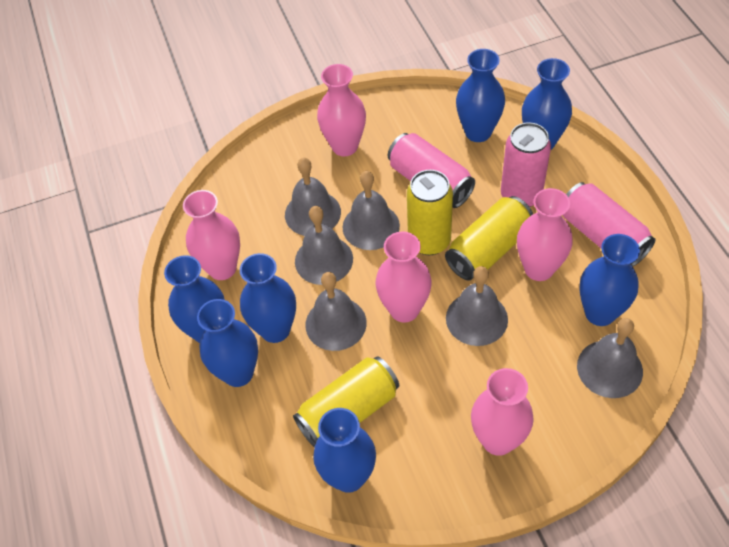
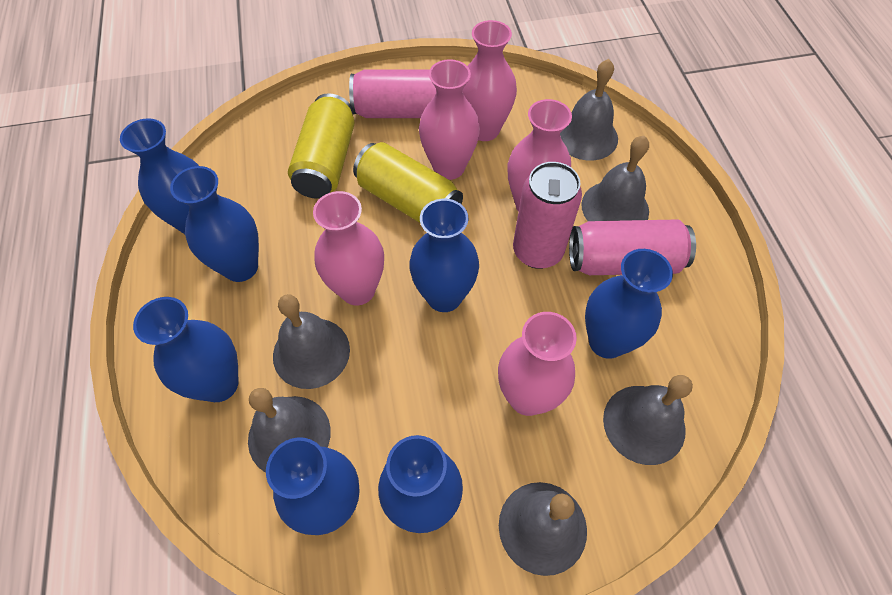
yellow can: [293,356,399,448] [407,170,453,255] [445,196,533,281] = 3 -> [288,93,355,199] [353,142,463,223] = 2

